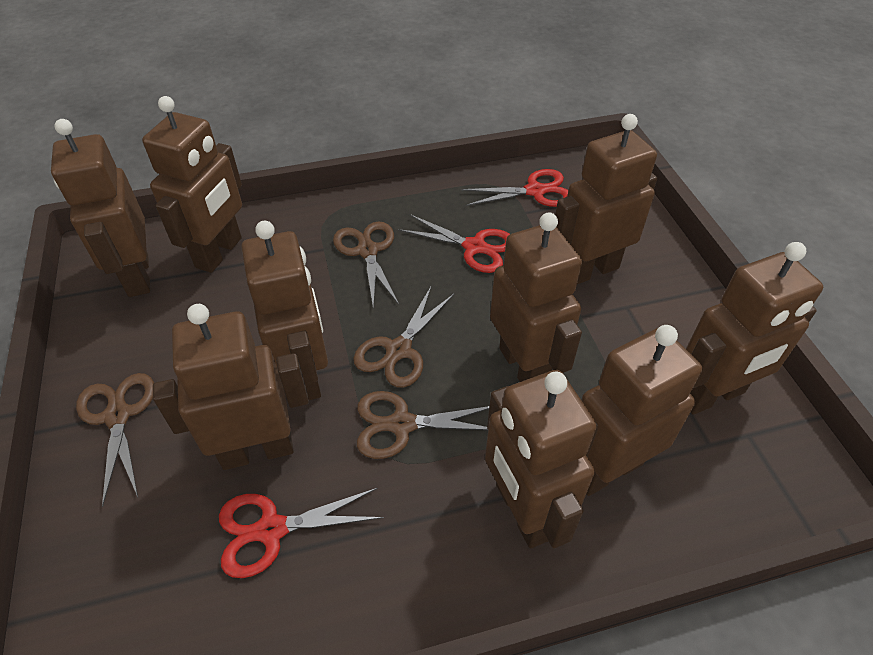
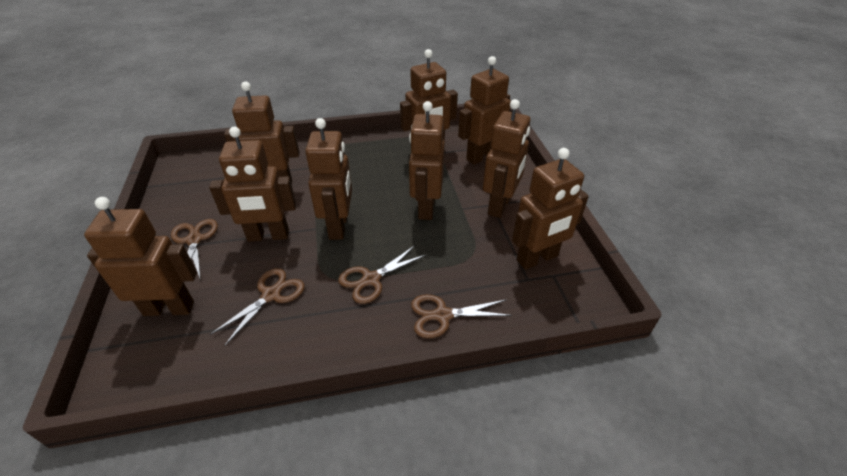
red scissors: [219,488,384,578] [399,214,510,273] [461,169,568,207] = 3 -> none = 0

